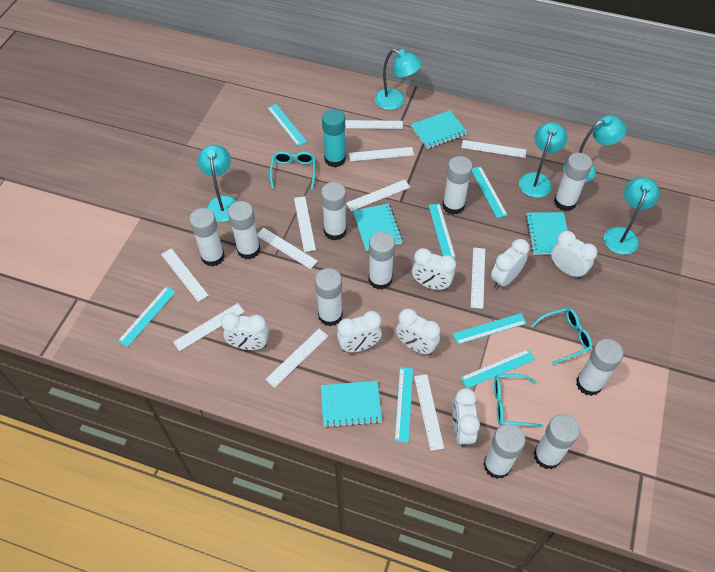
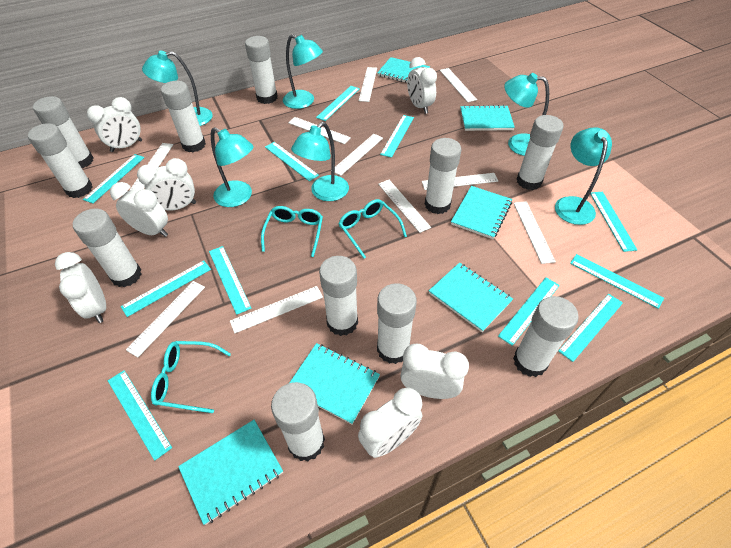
turquoise glue stick: [322,109,346,167] = 1 -> none = 0
turquoise lamp: [198,145,237,222] [375,49,422,110] [519,122,567,198] [563,115,626,182] [604,177,660,255] = 5 -> [142,51,213,126] [211,127,254,207] [283,34,323,109] [291,122,349,201] [504,73,549,156] [555,127,612,225] = 6
turquoise notebook: [321,381,382,428] [353,203,403,251] [411,110,467,149] [526,212,568,255] = 4 -> [178,420,283,525] [289,343,380,424] [377,57,430,83] [429,263,513,332] [451,186,512,239] [460,105,515,131] = 6
turquoise ruler: [118,286,176,347] [267,104,307,146] [395,367,413,443] [429,203,456,258] [453,313,527,345] [461,349,535,388] [472,166,507,218] = 7 -> [83,154,145,203] [108,370,172,461] [121,260,211,317] [209,246,252,315] [265,142,319,181] [316,86,360,121] [380,115,414,158] [498,277,560,346] [558,294,623,362] [570,254,664,309] [590,192,637,252] = 11
white glue stick: [189,208,225,267] [228,201,260,259] [315,268,343,326] [321,182,347,241] [369,231,395,290] [442,156,473,215] [483,424,526,479] [534,414,580,469] [554,153,592,211] [576,339,623,396] = 10 -> [28,123,93,198] [33,96,94,168] [73,208,142,287] [161,81,206,152] [245,36,278,104] [271,382,325,461] [319,256,358,336] [377,283,417,364] [425,138,461,214] [513,296,579,377] [517,115,564,190] = 11
white ruler: [161,248,209,302] [173,303,244,351] [257,227,318,269] [265,329,328,388] [294,196,316,252] [345,120,403,129] [346,180,410,211] [349,147,414,161] [414,374,444,451] [461,140,526,158] [471,247,485,309] = 11 -> [126,281,205,358] [130,143,174,190] [230,286,323,333] [288,117,351,144] [335,134,383,176] [359,67,377,102] [378,180,431,233] [422,173,498,190] [440,68,477,102] [514,201,556,264] = 10

